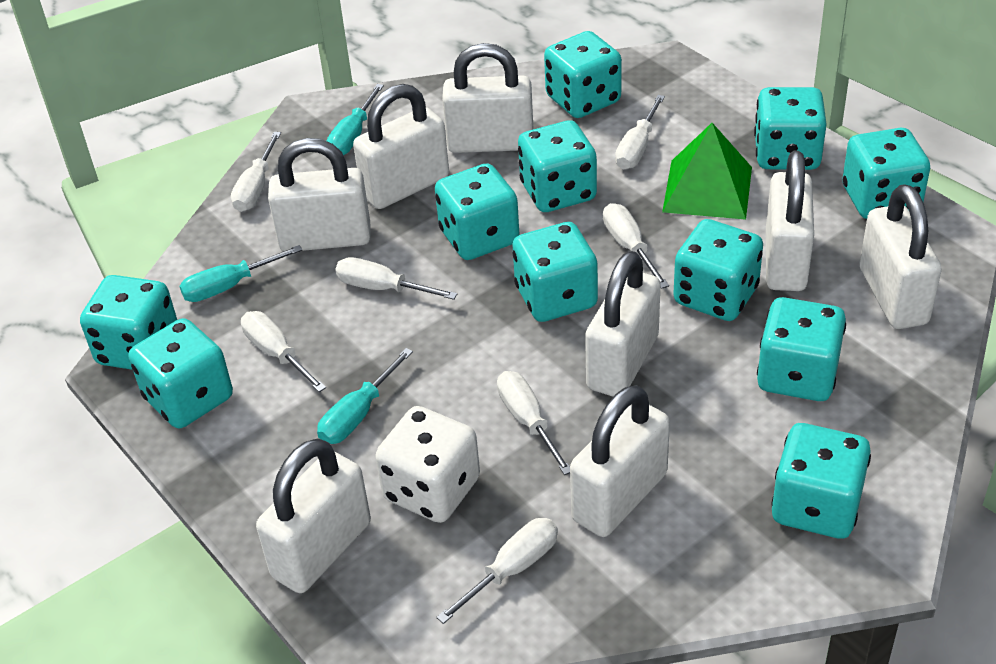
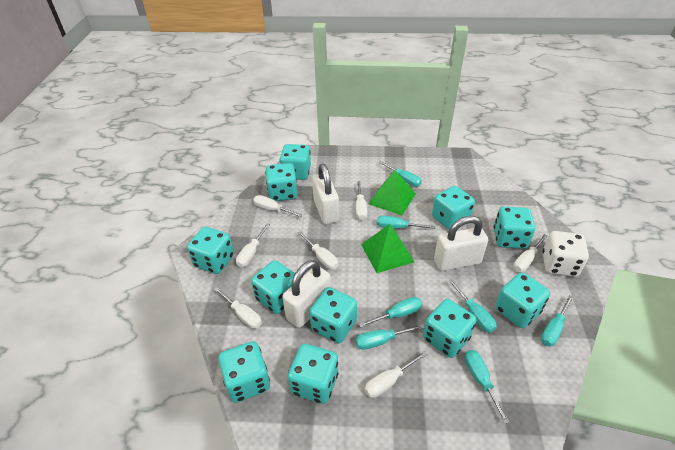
green pyramid: [662,123,752,220] = 1 -> [361,224,414,273] [369,170,416,216] = 2
turquoise screwdriver: [179,245,302,302] [317,348,413,444] [327,84,384,155] = 3 -> [355,324,425,350] [359,297,422,328] [377,215,435,229] [378,161,422,187] [449,279,497,333] [465,350,510,424] [541,295,573,347] = 7
white padlock: [256,438,371,593] [268,138,371,252] [353,84,449,209] [442,43,533,153] [570,385,670,537] [585,251,661,396] [766,151,814,291] [860,184,942,329] = 8 -> [282,260,331,328] [312,163,339,224] [434,216,488,271] = 3

